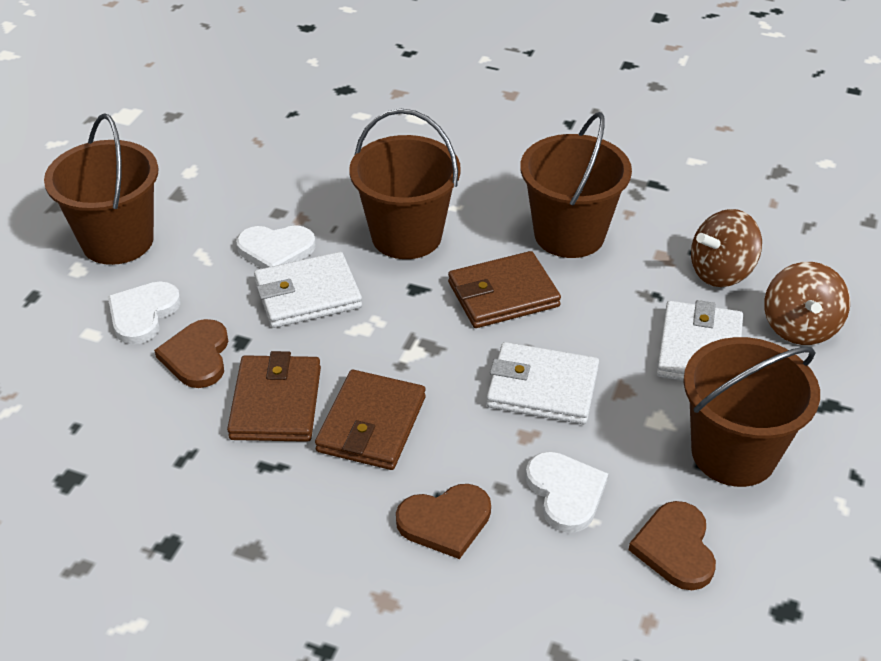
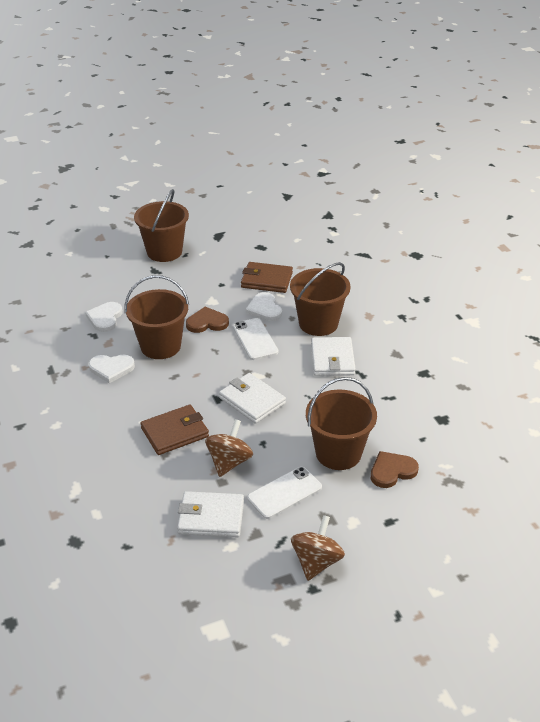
brown heart: [154,319,228,388] [396,484,491,559] [629,501,716,590] = 3 -> [186,307,229,333] [371,451,419,488] = 2
brown wallet: [227,351,321,442] [315,370,426,470] [448,251,561,328] = 3 -> [141,405,209,455] [241,262,293,293] = 2
white phone: none = 0 -> [233,318,279,360] [247,467,322,519] = 2

